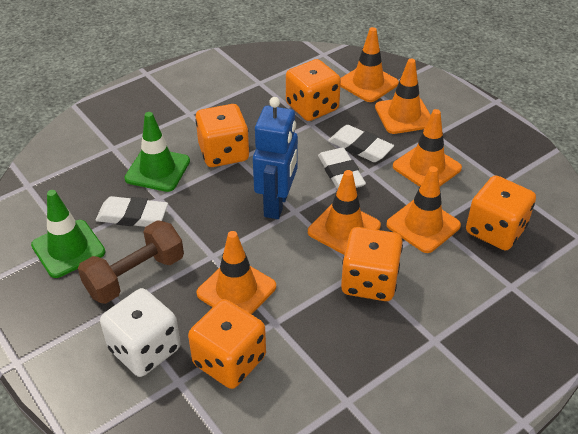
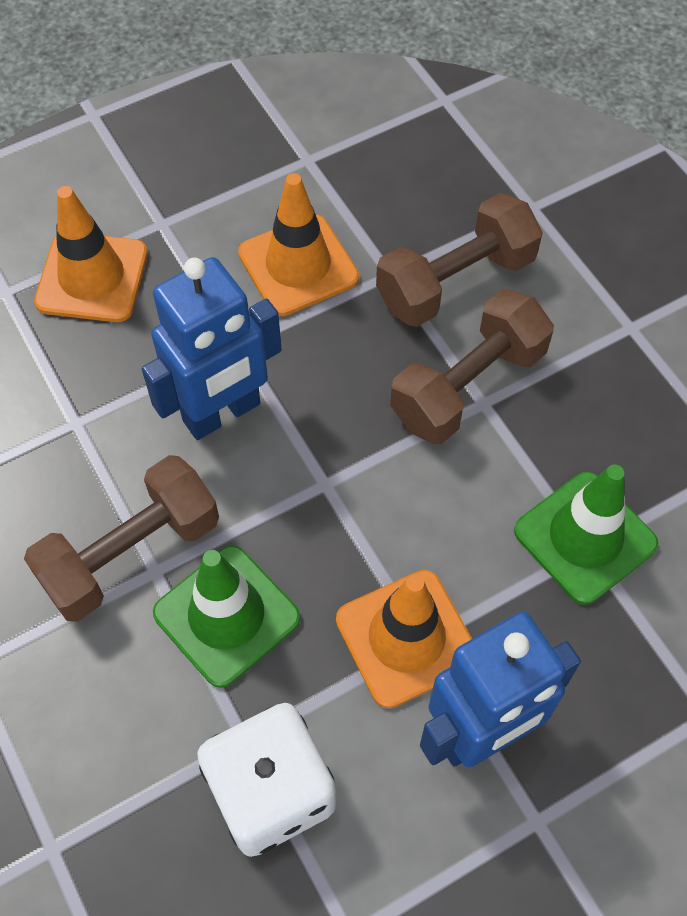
blue robot: [253,97,298,219] = 1 -> [142,257,282,440] [420,612,581,767] = 2
brown dumbbell: [78,220,184,304] = 1 -> [24,455,219,622] [376,193,543,327] [390,289,554,444] = 3
orange dice: [188,299,266,389] [195,104,249,167] [286,59,341,121] [341,227,403,301] [466,175,536,250] = 5 -> none = 0
orange traffic cone: [196,231,276,314] [308,170,381,255] [340,27,399,102] [375,59,431,134] [386,166,461,253] [393,109,462,187] = 6 -> [34,186,148,322] [238,173,359,316] [336,570,472,708] = 3
white eraser: [96,196,168,227] [318,147,366,190] [328,125,394,162] = 3 -> none = 0

